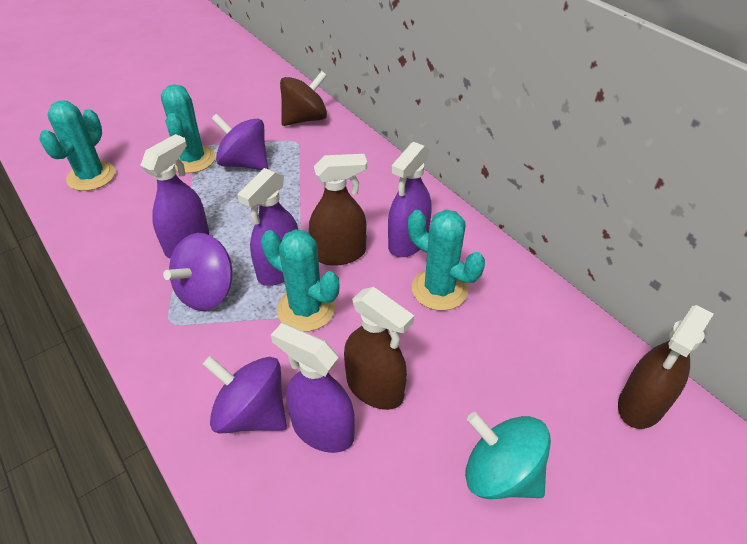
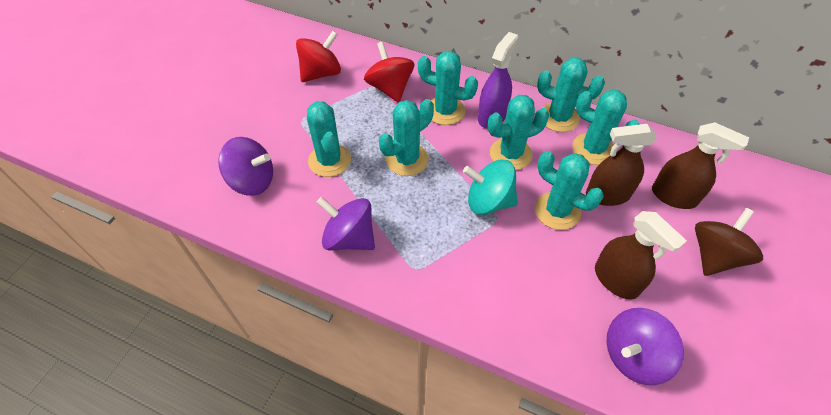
purple spray bottle: [140,134,209,259] [237,168,298,286] [271,323,355,453] [388,142,432,257] = 4 -> [478,32,518,129] = 1
red spinning top: none = 0 -> [296,31,341,82] [364,41,414,102] = 2
turquoise cactus: [39,101,115,191] [161,84,215,173] [261,229,339,332] [408,210,485,311] = 4 -> [307,101,351,177] [379,99,434,176] [418,51,478,125] [488,95,549,170] [535,151,604,230] [537,58,605,132] [572,90,639,165] = 7

